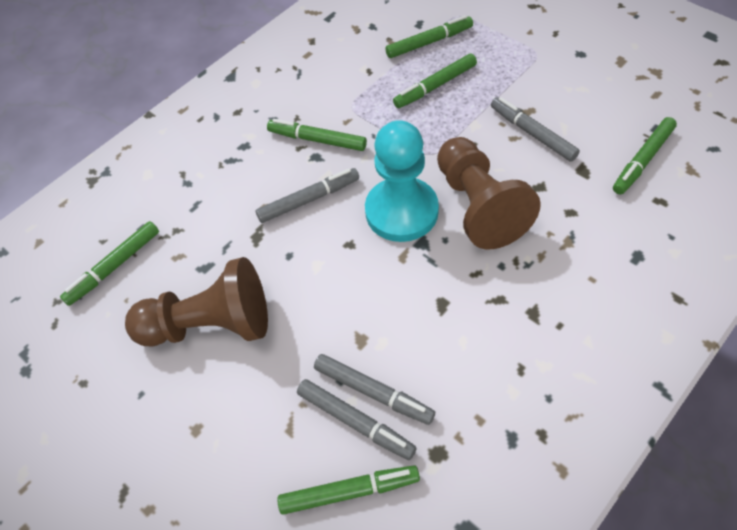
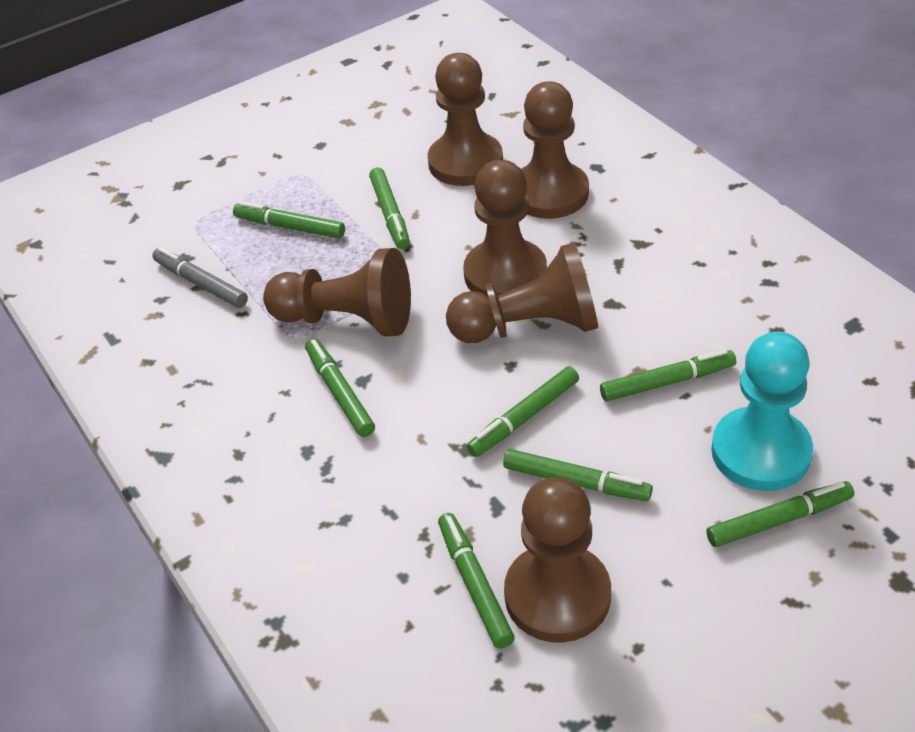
brown pawn: [125,257,268,346] [437,137,541,249] = 2 -> [263,248,411,336] [428,53,503,186] [446,242,598,343] [463,160,547,297] [504,477,611,643] [521,81,589,219] = 6
green marker: [60,221,159,306] [267,119,367,151] [277,465,420,515] [385,15,473,58] [393,54,477,108] [613,117,677,194] = 6 -> [233,201,345,238] [305,338,375,437] [369,167,410,249] [438,513,515,649] [467,366,579,457] [503,449,653,501] [600,349,736,401] [706,481,854,547] = 8
grey marker: [256,168,359,223] [297,379,417,460] [314,354,435,425] [491,97,580,162] = 4 -> [152,247,248,308] = 1

